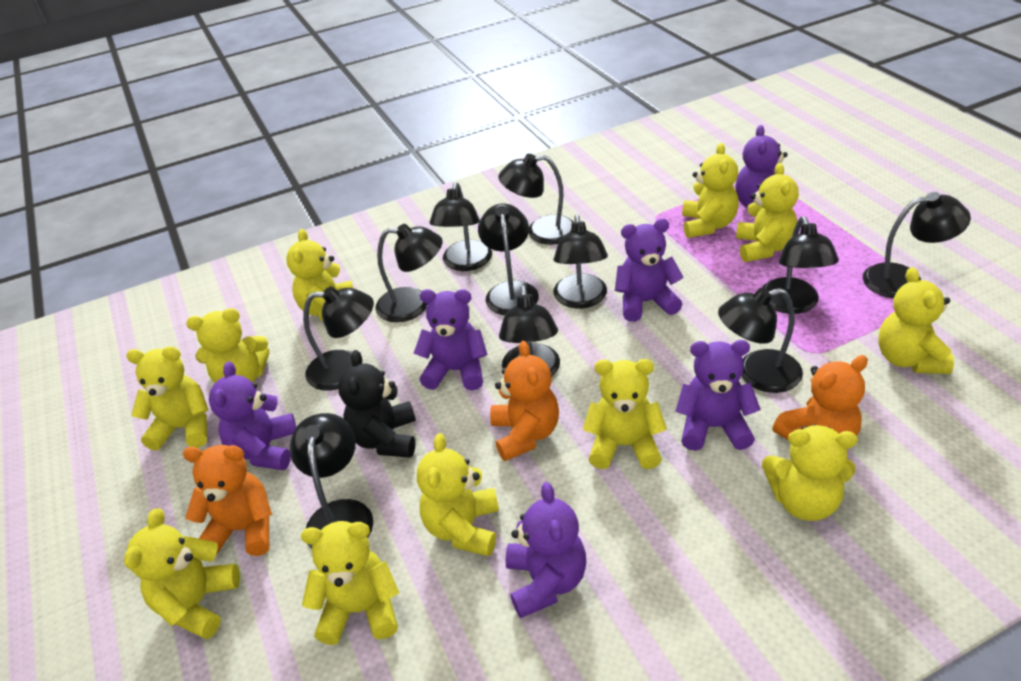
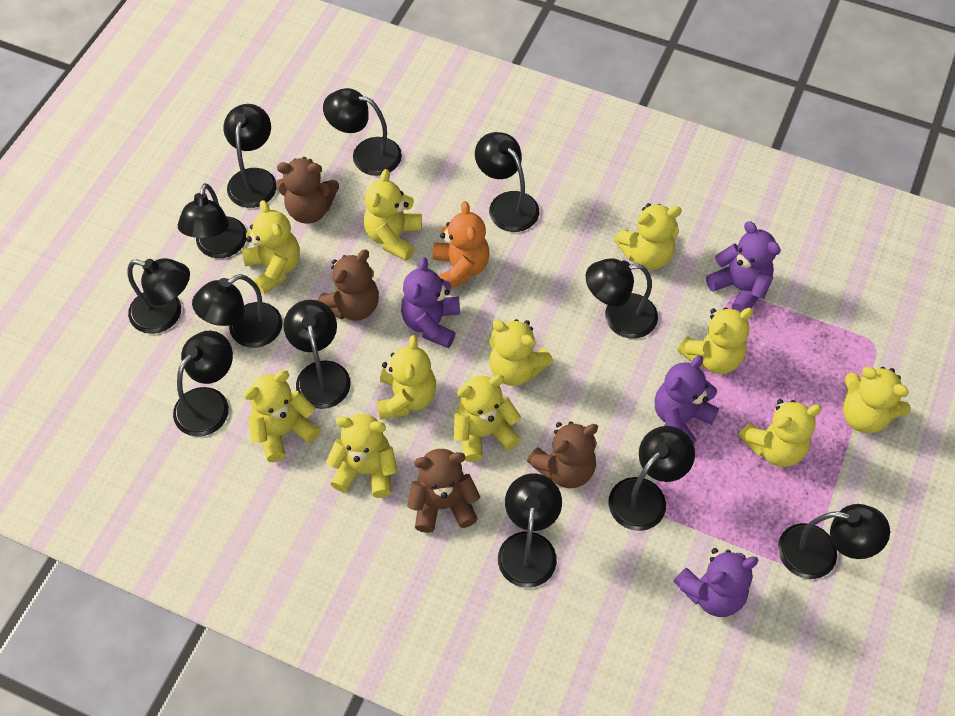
black lamp: [290,413,373,549] [303,286,374,391] [375,224,443,322] [430,182,492,271] [478,203,539,315] [498,154,573,245] [499,286,560,377] [553,215,608,308] [718,288,803,393] [762,216,839,314] [863,192,971,298] = 11 -> [127,258,190,334] [173,331,233,437] [178,183,247,258] [192,274,283,348] [224,104,277,208] [284,300,351,409] [323,88,402,176] [475,132,539,232] [498,474,562,588] [586,258,658,339] [608,426,695,531] [778,504,890,579] = 12
black teddy bear: [338,350,416,458] = 1 -> none = 0
brown teddy bear: none = 0 -> [276,157,339,224] [318,250,379,321] [407,449,480,533] [527,421,598,488] = 4
orange teddy bear: [183,445,272,556] [490,341,559,461] [772,355,868,440] = 3 -> [433,201,489,289] = 1
purple teddy bear: [209,361,296,470] [414,289,488,391] [506,482,586,618] [615,219,684,322] [675,340,761,451] [736,125,788,208] = 6 -> [401,257,460,348] [655,356,719,444] [674,548,758,617] [706,221,781,312] = 4

